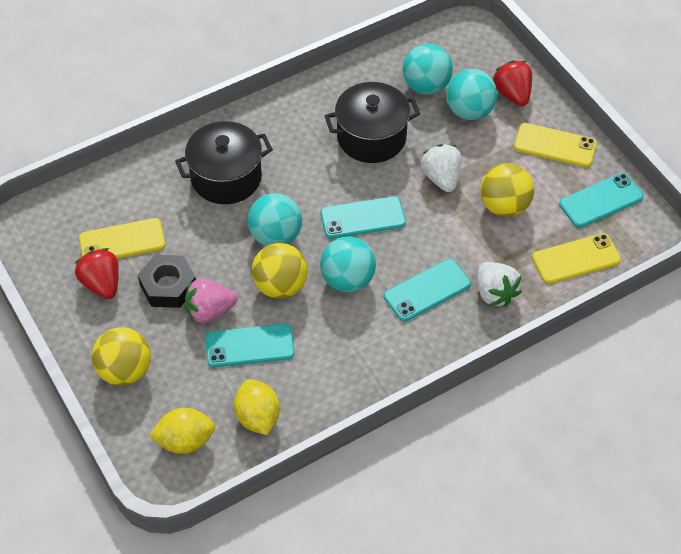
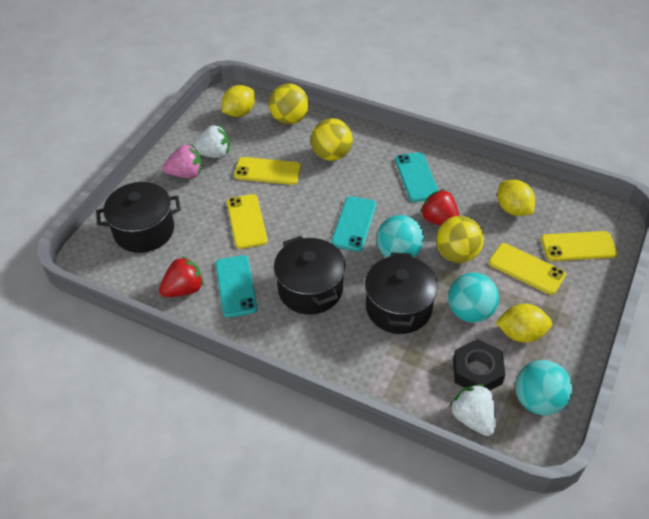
black pot: [175,121,273,204] [325,82,420,163] = 2 -> [96,182,181,253] [274,236,345,315] [365,253,438,334] = 3
turquoise ball: [248,193,302,246] [320,237,376,292] [403,44,453,95] [446,69,497,120] = 4 -> [377,215,424,258] [448,273,499,323] [515,360,572,415] = 3
turquoise phone: [205,324,295,367] [320,196,406,239] [384,259,471,321] [559,173,643,228] = 4 -> [216,255,257,318] [331,196,376,251] [395,152,439,202] = 3
yellow lemon: [149,408,215,454] [234,379,280,435] = 2 -> [222,85,255,117] [496,304,552,343] [497,180,535,216] = 3
yellow phone: [79,218,166,259] [514,123,597,167] [532,233,621,284] = 3 -> [227,194,268,249] [234,157,301,185] [488,243,566,295] [541,231,617,261] = 4

